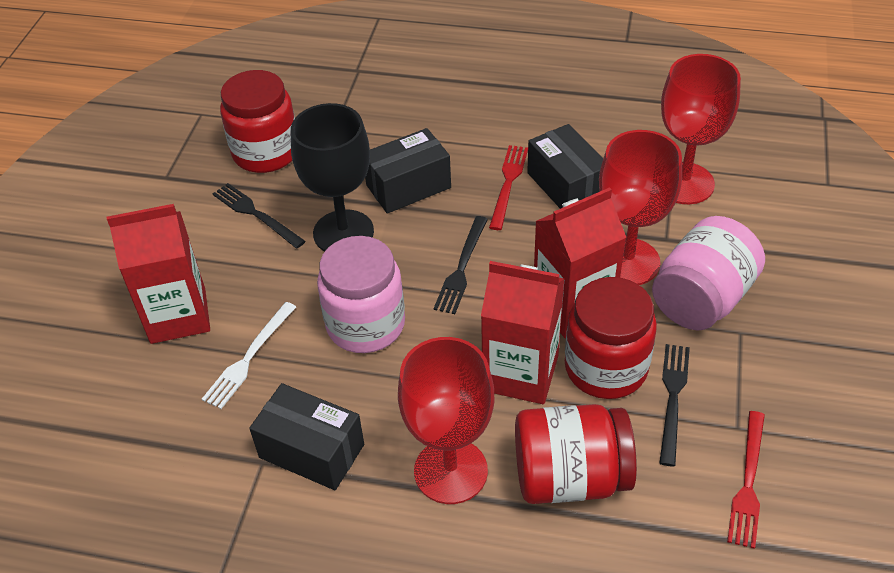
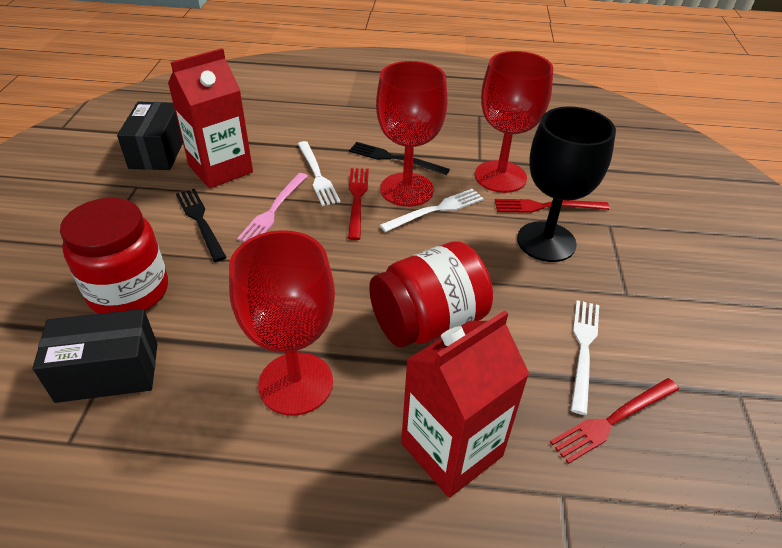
black box: [249,383,364,490] [365,128,451,214] [527,124,603,209] = 3 -> [33,309,157,403] [117,102,183,170] = 2
black fork: [213,183,306,249] [434,216,488,314] [659,344,690,467] = 3 -> [176,189,227,262] [349,142,450,175] = 2
pink fork: none = 0 -> [237,173,308,242] = 1
pink jar: [317,236,405,353] [652,216,765,330] = 2 -> none = 0
red carton: [107,204,210,344] [481,261,564,404] [534,187,626,338] = 3 -> [168,48,253,189] [401,310,529,498] = 2
red fork: [489,145,528,230] [727,411,765,549] = 2 -> [348,168,369,240] [495,199,610,213] [550,378,679,464] = 3
red jar: [220,70,295,173] [515,404,637,504] [565,277,657,399] = 3 -> [60,198,168,314] [369,241,493,348] = 2
white fork: [202,302,296,409] = 1 -> [298,141,340,206] [380,189,484,232] [571,300,599,415] = 3

